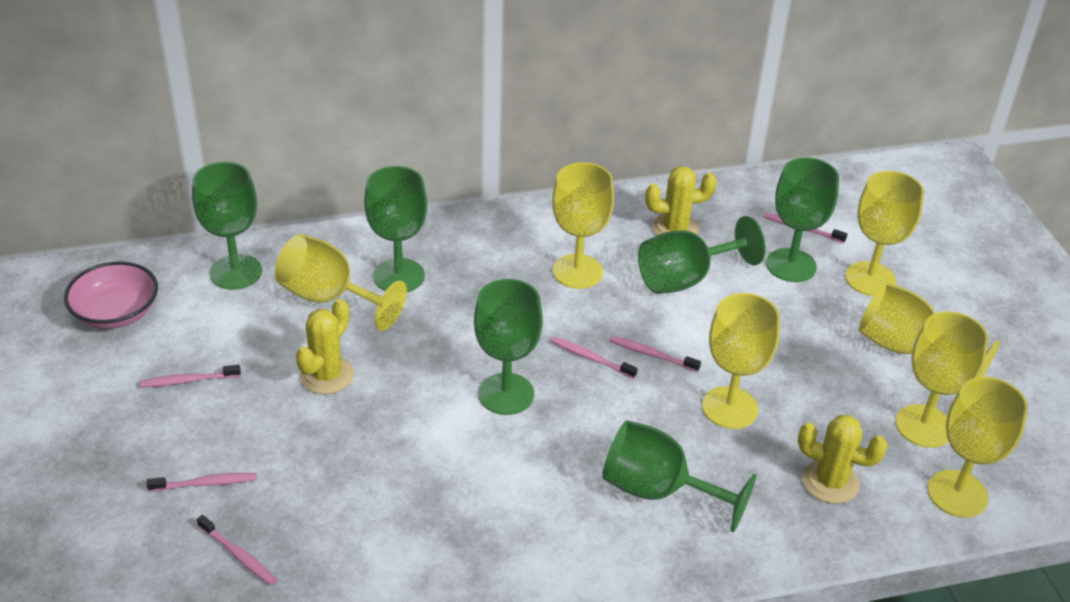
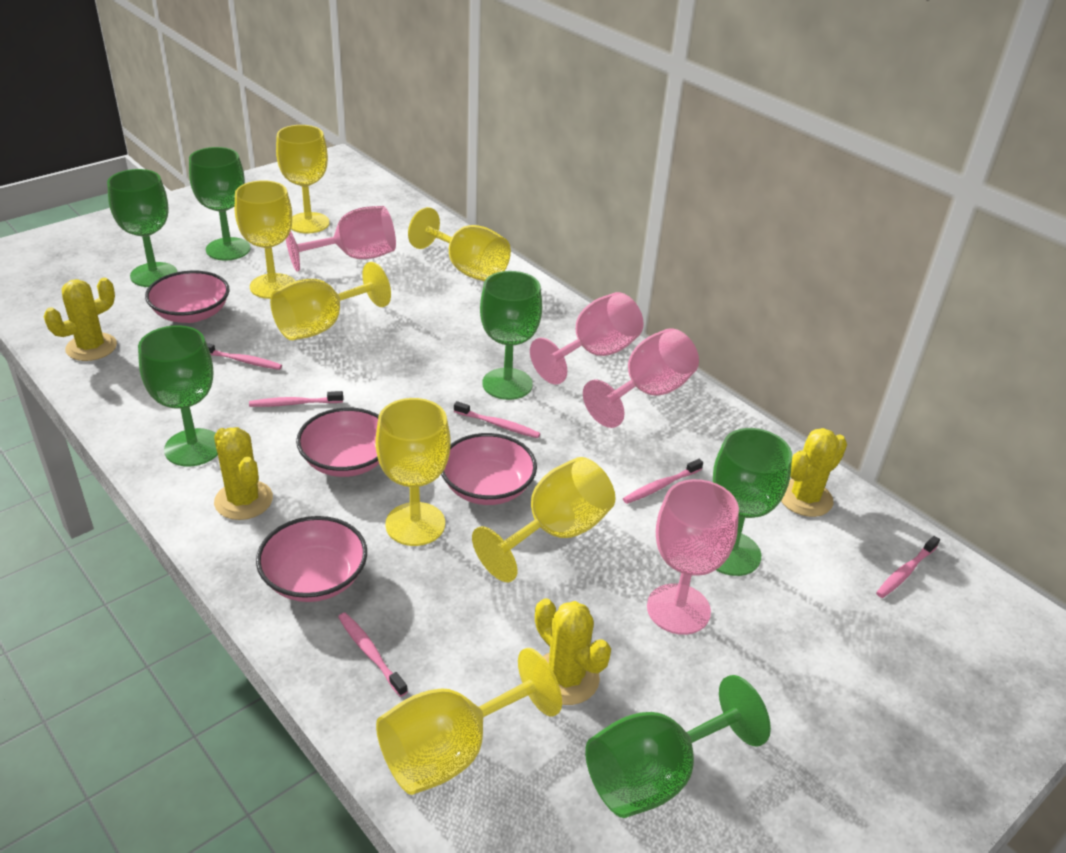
pink bowl: [64,262,158,329] = 1 -> [145,271,229,323] [256,516,367,602] [296,408,379,477] [441,433,537,505] = 4
pink goblet: none = 0 -> [286,206,396,271] [530,292,644,385] [583,328,699,428] [647,479,739,635] = 4
yellow cactus: [296,299,354,394] [645,166,717,235] [798,415,888,504] = 3 -> [44,278,117,361] [214,427,273,520] [535,598,611,705] [781,428,847,517] = 4

